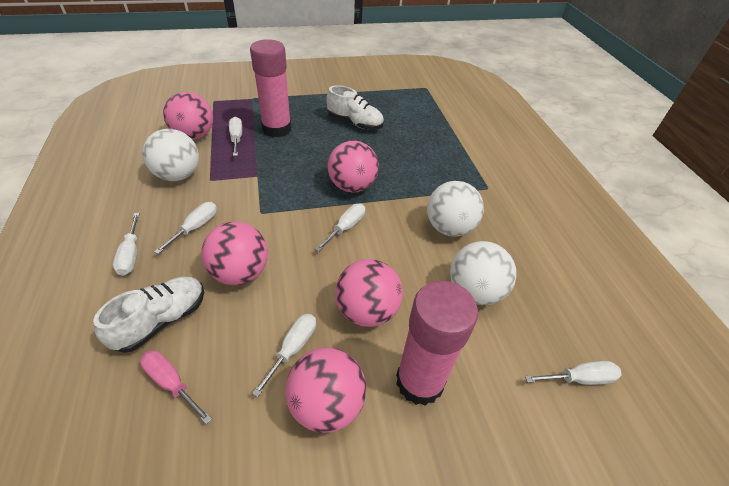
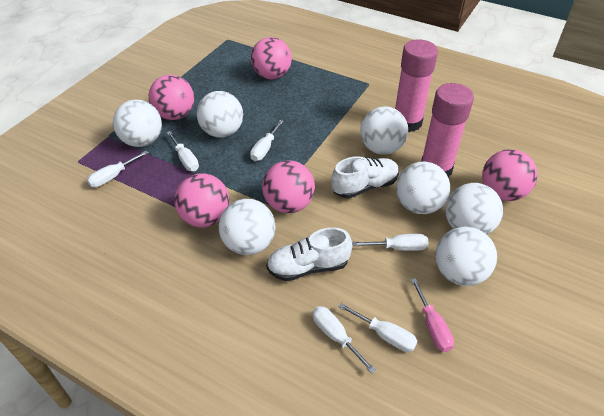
white ball: [142,129,199,181] [427,181,484,237] [450,241,516,305] = 3 -> [113,100,162,147] [197,91,243,138] [219,199,275,255] [360,106,408,155] [396,161,450,214] [435,227,497,286] [445,183,503,235] = 7

